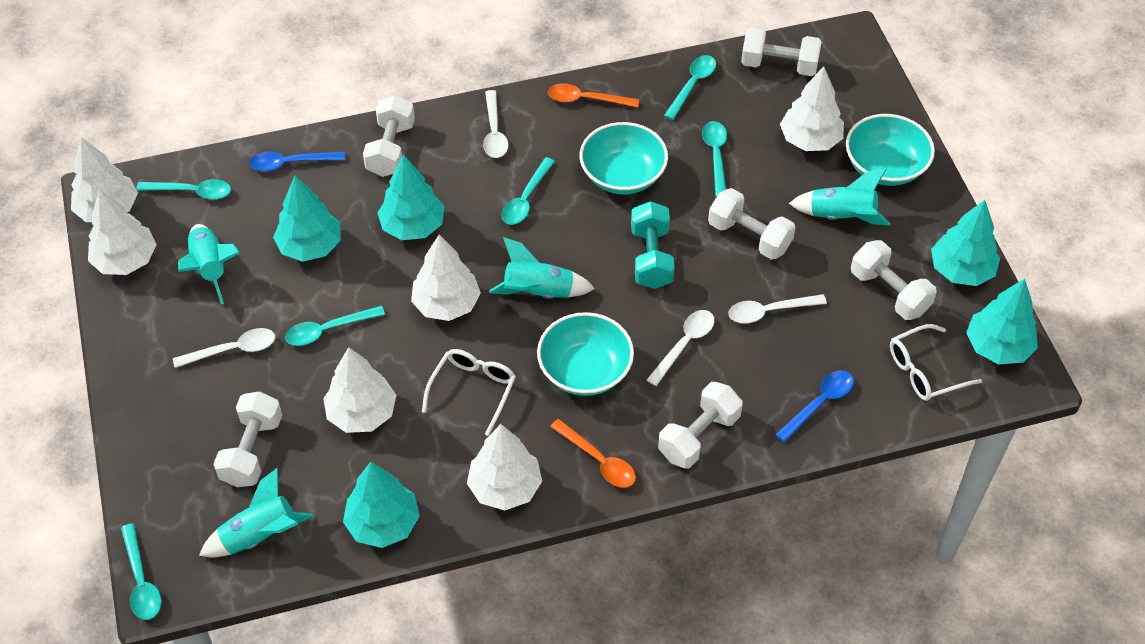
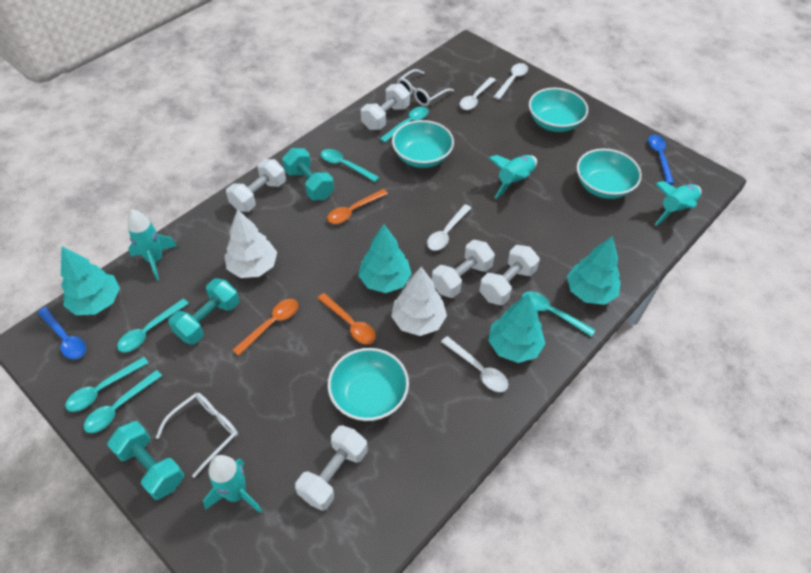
orange spoon: [548,83,639,108] [550,419,636,488] = 2 -> [233,299,298,356] [317,293,376,344] [327,189,388,224] = 3
turquoise bowl: [537,312,634,396] [579,122,668,194] [846,114,935,186] = 3 -> [328,348,409,421] [392,120,454,168] [529,88,588,132] [577,148,642,199] = 4
turquoise dumbbell: [631,201,674,289] = 1 -> [107,421,184,500] [168,278,239,345] [282,148,334,200] = 3
turquoise tree: [273,175,341,262] [343,462,420,548] [377,154,445,240] [931,200,1000,286] [966,278,1038,364] = 5 -> [61,247,120,315] [358,224,412,293] [488,294,546,363] [567,236,621,305] = 4
white dumbbell: [213,391,282,487] [363,95,415,177] [658,382,743,469] [708,188,796,260] [741,28,822,76] [851,240,937,320] = 6 -> [226,159,286,212] [295,425,367,511] [361,83,410,130] [432,240,495,298] [479,245,540,305] = 5
white tree: [71,138,138,222] [88,189,157,275] [323,347,396,433] [411,235,481,321] [467,424,542,510] [780,66,844,151] = 6 -> [224,209,277,278] [391,267,447,336] = 2

